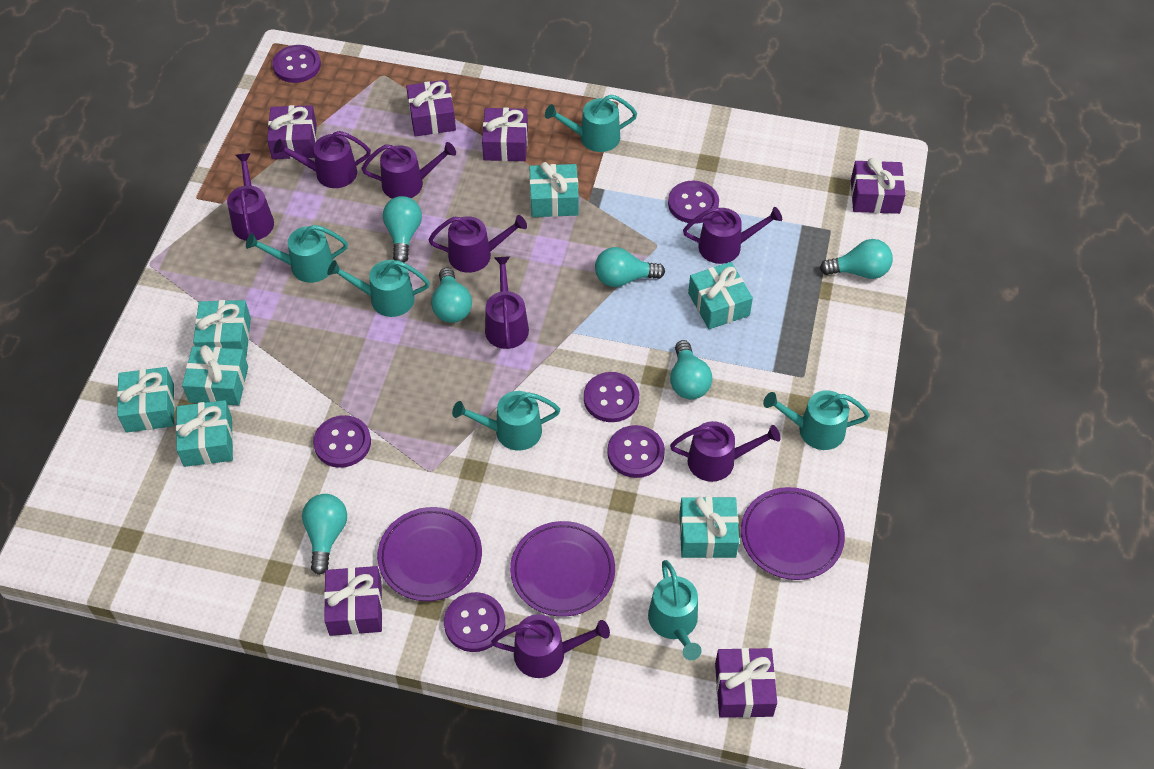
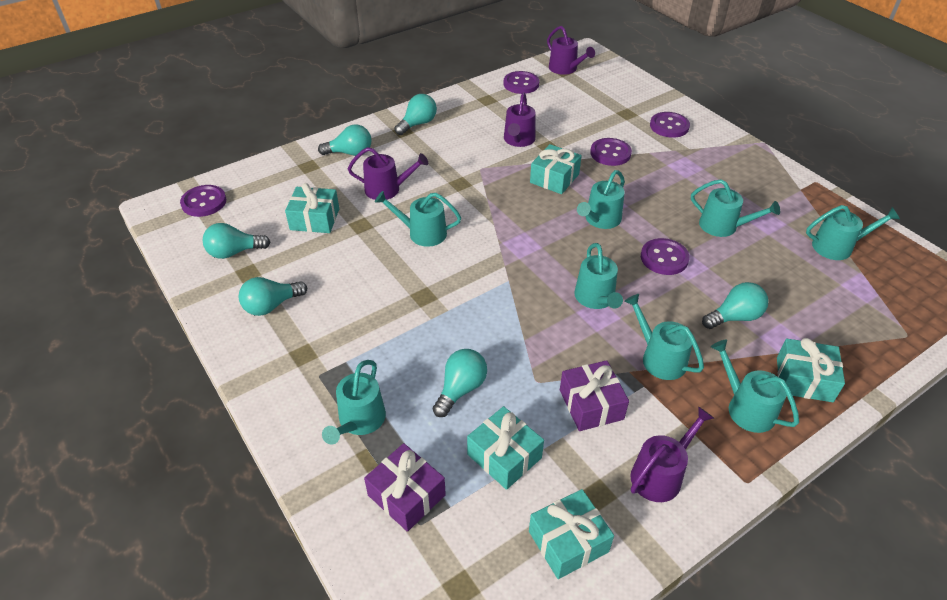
purple button: [272,45,321,83] [313,415,371,468] [444,592,505,652] [584,372,639,422] [607,425,665,478] [668,181,719,224] = 6 -> [180,185,226,217] [503,71,539,94] [590,138,632,166] [641,238,690,275] [650,112,690,138] = 5
purple gift: [267,105,317,159] [324,566,382,636] [406,80,456,136] [482,108,528,161] [715,648,777,718] [851,158,905,214] = 6 -> [364,443,446,532] [560,360,629,431] = 2
purple plate: [377,507,482,601] [510,521,615,617] [741,487,845,580] = 3 -> none = 0
purple watering can: [227,153,274,241] [273,131,371,188] [361,142,456,199] [428,215,527,273] [485,256,529,349] [491,614,610,678] [670,421,780,482] [683,207,782,264] = 8 -> [348,147,428,200] [504,92,536,147] [547,26,595,75] [631,407,714,502] = 4
turquoise gift: [117,367,175,433] [176,400,233,467] [182,345,248,406] [193,300,251,358] [529,162,579,217] [679,497,739,558] [688,262,753,329] = 7 -> [285,183,339,233] [467,406,544,490] [529,489,614,579] [530,144,582,194] [777,338,845,402] = 5
turquoise watering can: [246,225,348,283] [327,260,430,317] [452,391,560,450] [545,94,637,152] [648,560,702,660] [763,390,870,450] = 6 -> [322,360,386,445] [375,191,461,247] [574,243,623,309] [577,170,625,229] [625,294,704,380] [691,179,780,237] [711,340,799,433] [806,205,900,260] = 8

